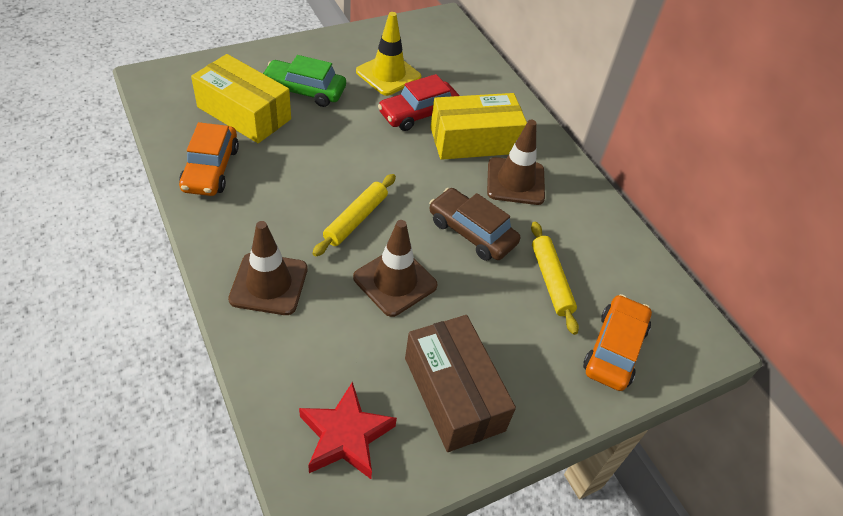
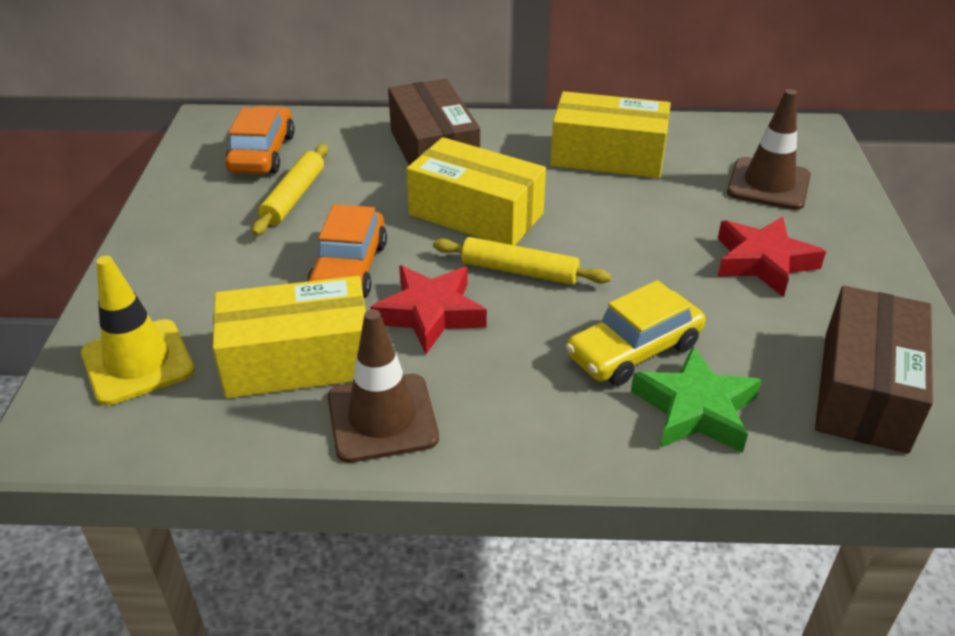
brown box: [405,315,516,452] = 1 -> [388,79,480,165] [815,286,933,454] = 2
brown car: [429,188,520,261] = 1 -> none = 0
brown traffic cone: [228,221,308,315] [353,220,438,317] [487,120,545,205] = 3 -> [328,309,439,463] [727,89,811,210] = 2
green car: [262,55,346,107] = 1 -> none = 0
green star: none = 0 -> [631,346,762,453] = 1
red car: [378,74,460,131] = 1 -> none = 0
red star: [299,381,397,479] = 1 -> [370,266,487,354] [718,217,826,297] = 2
yellow box: [191,54,291,143] [430,93,527,160] = 2 -> [213,276,366,398] [406,137,546,245] [550,91,671,178] = 3
yellow car: none = 0 -> [566,280,706,386] = 1

